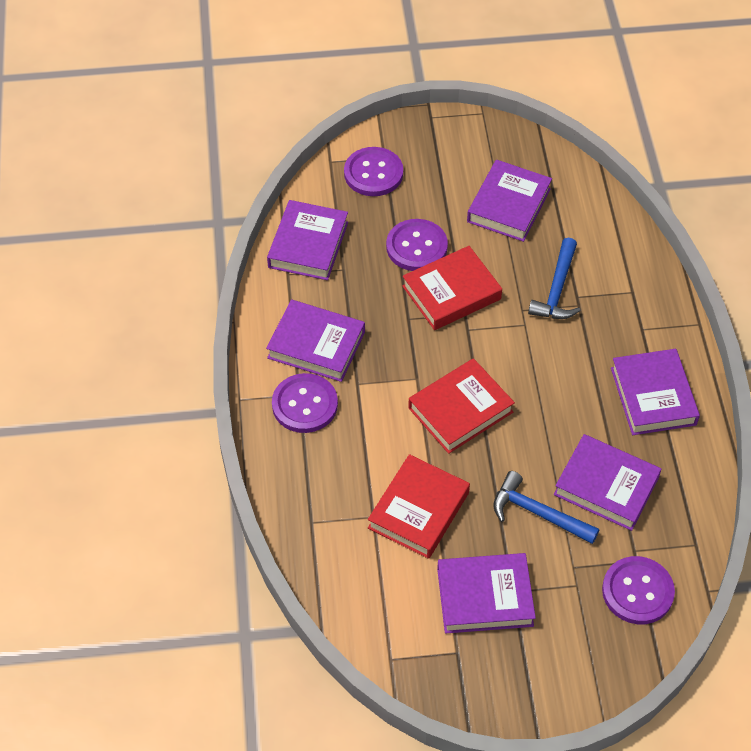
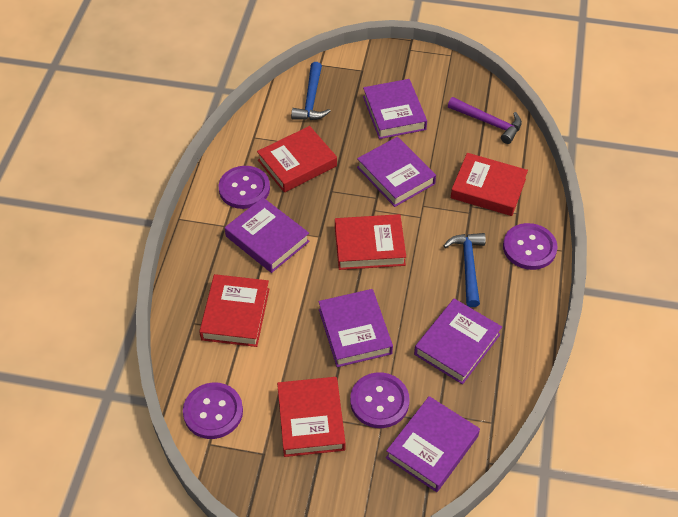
purple hammer: none = 0 -> [448,97,522,144] = 1
red book: [368,454,470,559] [402,246,502,330] [408,358,515,454] = 3 -> [199,274,269,347] [257,126,337,192] [277,377,346,457] [335,214,406,270] [451,153,528,216] = 5

